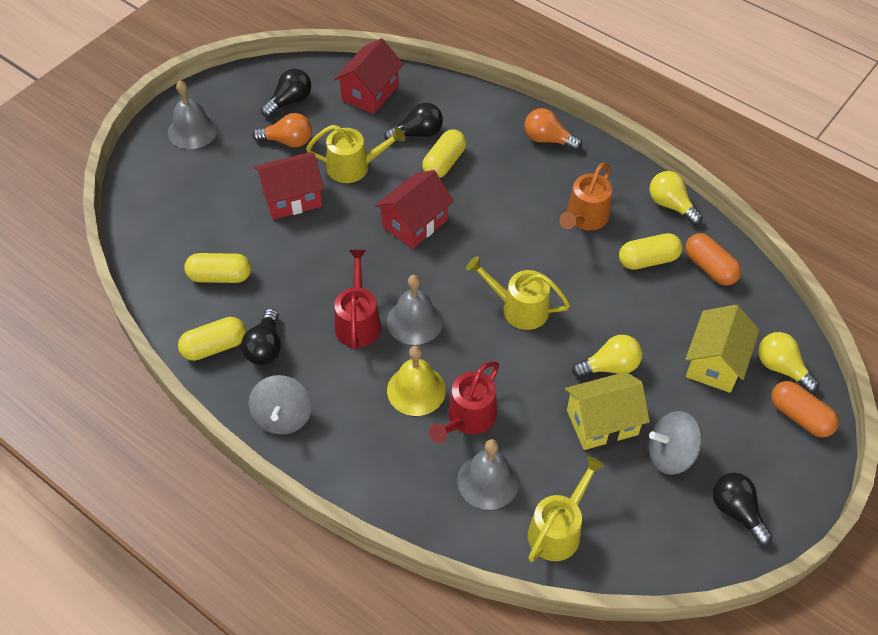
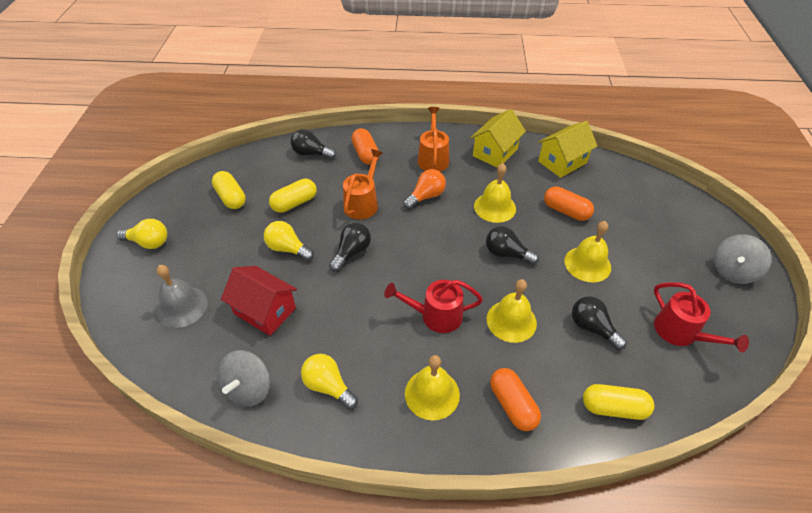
grey bell: [168,80,218,149] [387,275,443,345] [457,439,519,510] = 3 -> [157,265,208,328] = 1
orange capsule: [685,233,742,286] [771,381,839,437] = 2 -> [351,128,379,165] [490,368,541,431] [544,186,594,221] = 3
orange light bulb: [252,113,312,148] [524,108,582,151] = 2 -> [403,169,446,209] = 1
orange watering can: [559,163,612,230] = 1 -> [343,149,383,219] [418,107,449,172] = 2
red house: [254,152,324,220] [334,38,404,114] [375,170,454,249] = 3 -> [221,266,297,336] = 1
yellow bell: [387,346,446,416] = 1 -> [405,355,460,421] [474,163,516,223] [487,279,537,343] [564,221,611,282] = 4
yellow capsule: [178,317,246,361] [184,253,251,283] [422,129,466,178] [619,233,683,270] = 4 -> [212,171,246,209] [269,179,317,213] [583,384,654,420] = 3
yellow watering can: [306,125,406,183] [466,256,570,330] [528,456,605,562] = 3 -> none = 0

